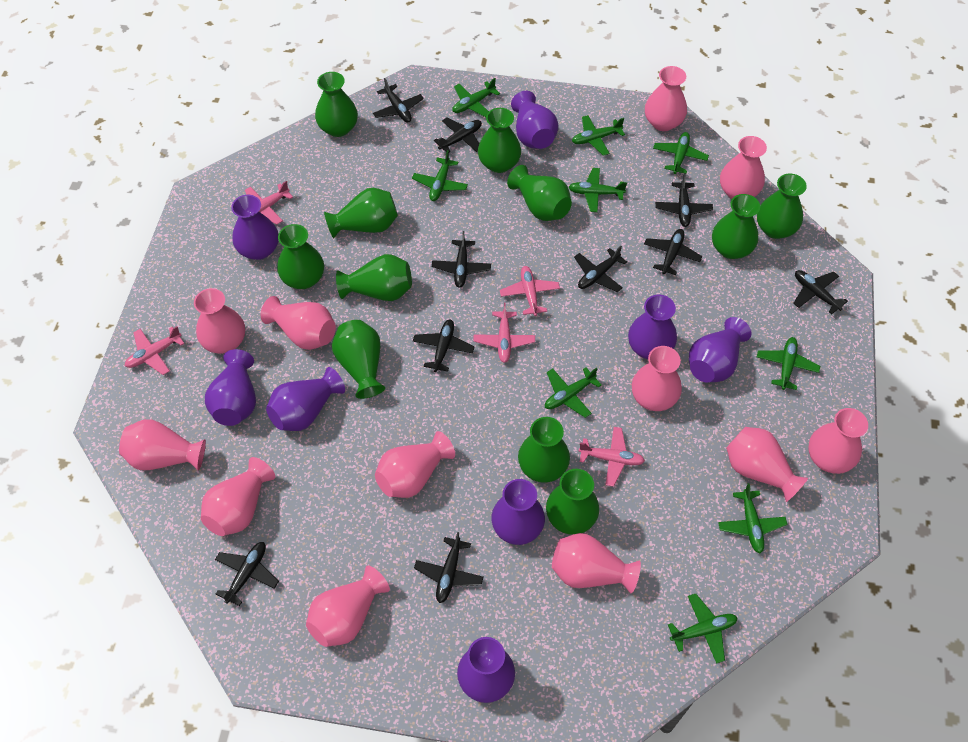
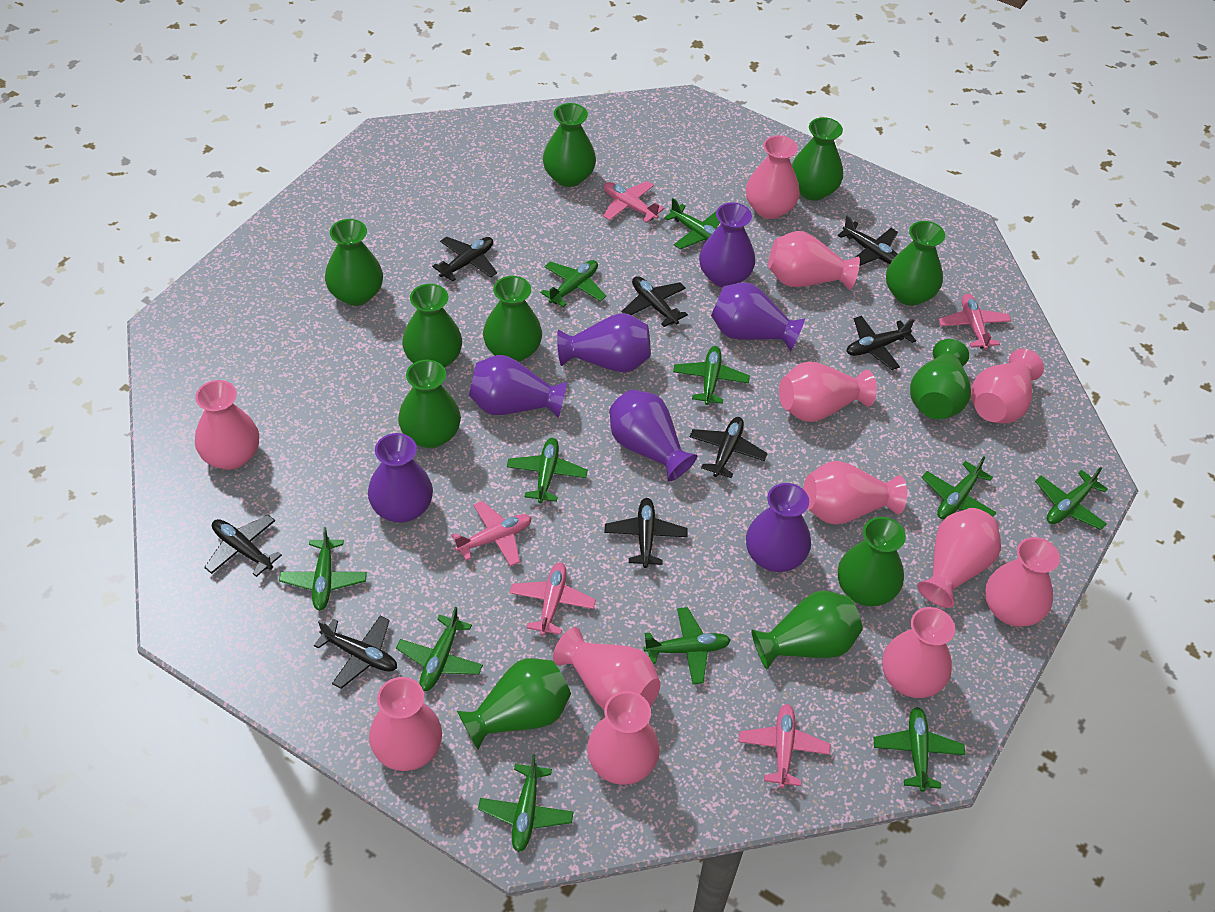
black plane: [215,542,279,606] [373,78,424,123] [413,320,474,372] [414,532,484,603] [432,231,491,288] [434,118,482,152] [574,246,627,292] [644,229,702,275] [655,173,713,227] [793,270,848,314] = 10 -> [204,515,282,577] [314,616,397,689] [432,236,497,282] [605,498,687,568] [621,276,688,327] [690,417,768,478] [838,216,898,266] [846,316,916,370] = 8
green plane: [412,150,468,201] [452,78,500,117] [545,368,602,418] [569,168,627,212] [572,115,625,156] [653,132,709,174] [668,594,738,664] [718,483,787,553] [757,337,820,390] = 9 -> [279,527,367,611] [396,607,483,691] [478,754,574,852] [506,438,588,503] [541,260,606,307] [644,607,731,684] [664,198,720,249] [673,346,750,405] [874,707,965,792] [921,457,997,519] [1035,467,1107,530] = 11
purple vase: [205,349,256,426] [231,195,278,260] [266,367,345,431] [457,637,515,703] [491,479,545,545] [511,91,558,149] [628,295,677,359] [689,317,752,382] = 8 -> [368,433,433,523] [469,355,567,418] [557,313,651,373] [609,389,697,482] [699,202,755,287] [711,282,805,351] [746,483,811,572] = 7

